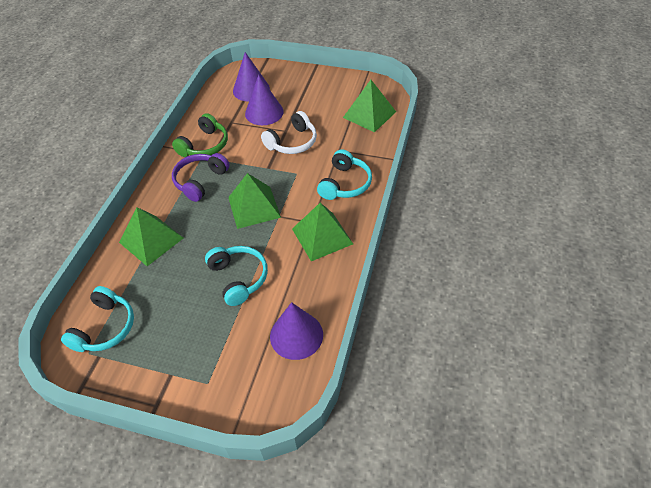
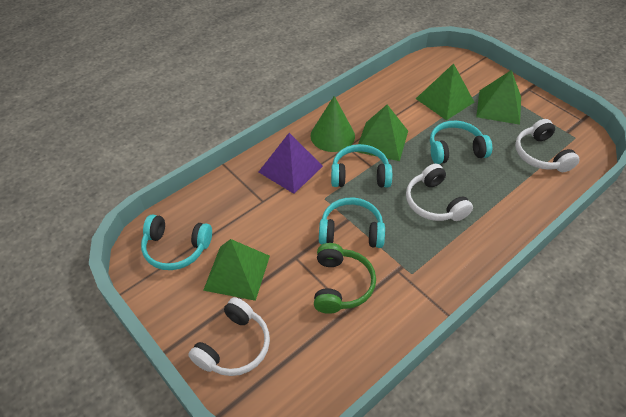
green cone: none = 0 -> [310,96,355,152] = 1
purple cone: [233,52,270,102] [245,75,284,125] [270,302,323,360] = 3 -> none = 0
purple headphones: [172,153,230,202] = 1 -> none = 0
purple pyramid: none = 0 -> [259,133,323,194] = 1
turquoise headphones: [61,286,134,352] [205,246,268,306] [317,149,372,200] = 3 -> [141,215,212,270] [319,197,385,248] [331,144,392,188] [430,121,492,164] = 4
white headphones: [261,111,317,154] = 1 -> [188,297,270,376] [406,164,473,221] [515,119,580,172] = 3

